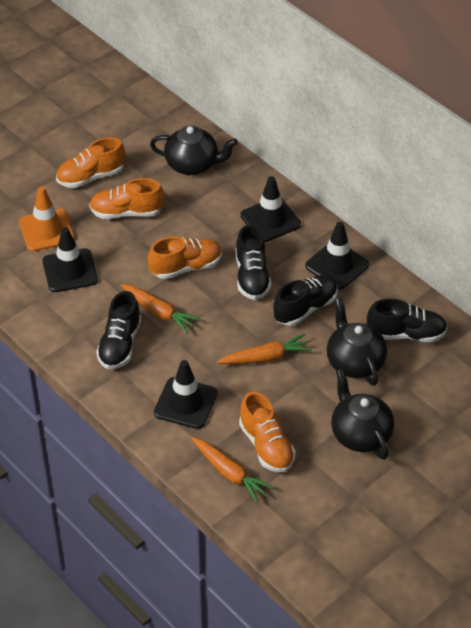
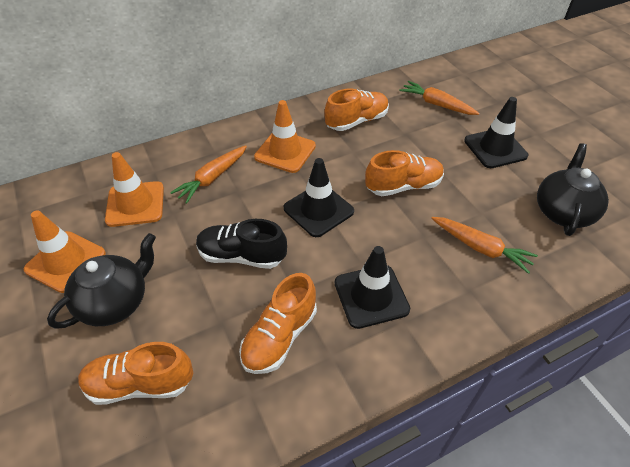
black shoe: [96,291,141,369] [236,225,271,300] [273,275,338,326] [367,298,447,343] = 4 -> [196,219,287,269] = 1
black teapot: [150,126,238,175] [327,298,387,386] [331,369,394,460] = 3 -> [47,233,156,329] [537,143,609,236] = 2
black traffic cone: [43,227,98,292] [154,360,218,429] [240,176,301,242] [305,222,369,289] = 4 -> [284,158,354,237] [335,246,410,329] [464,97,528,168] = 3
orange traffic cone: [19,187,74,251] = 1 -> [24,210,106,293] [105,152,164,227] [254,100,316,173] = 3

